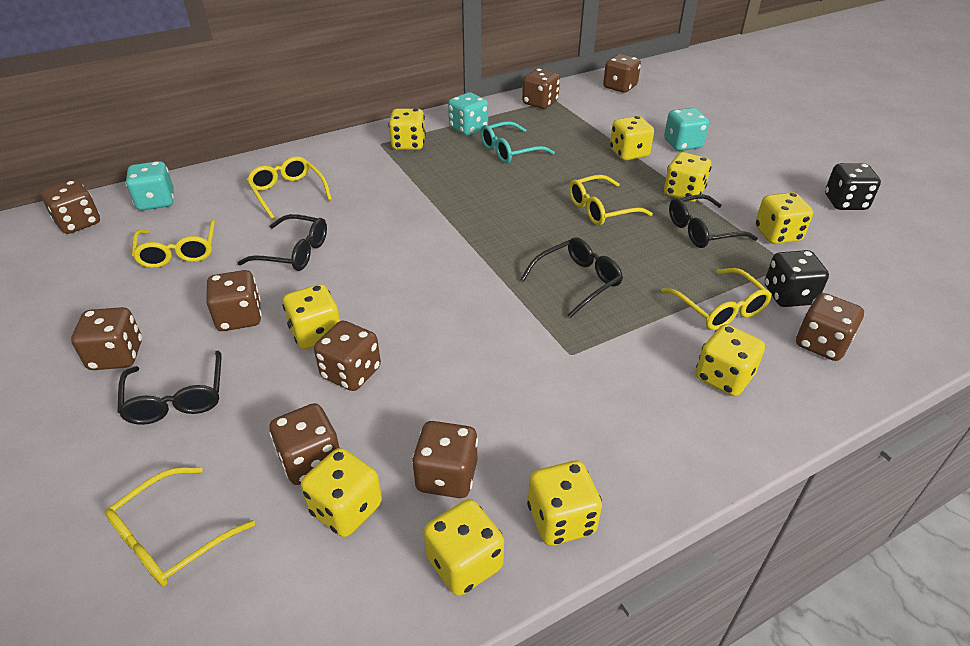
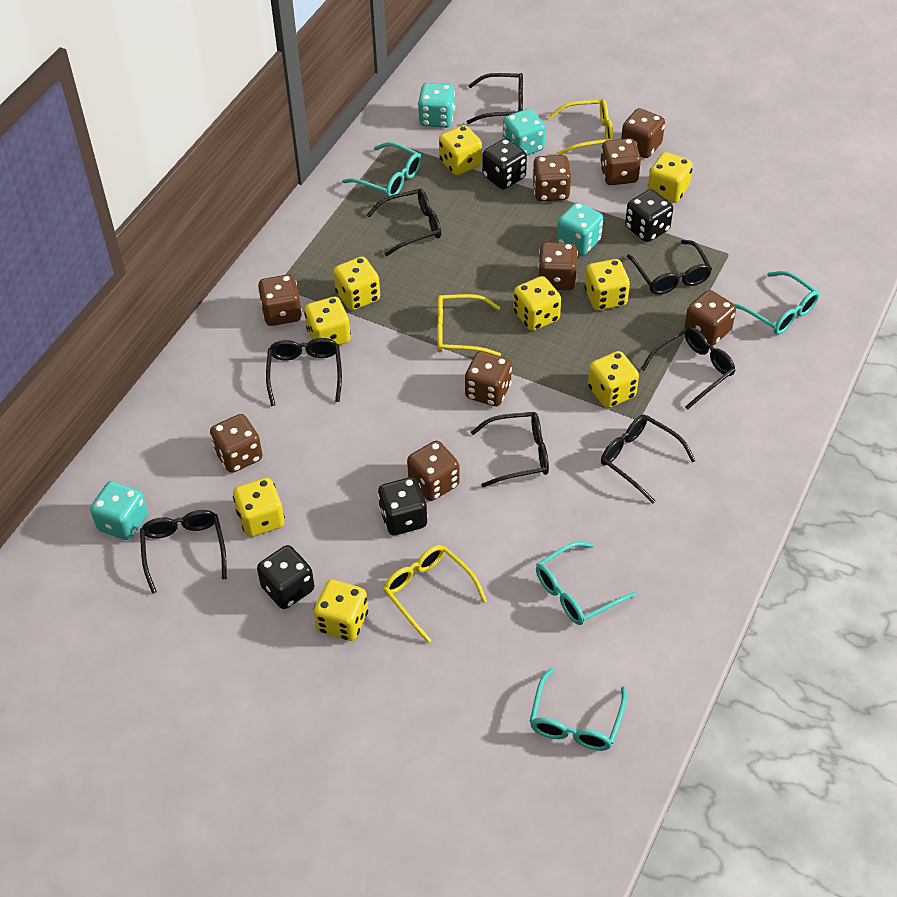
black dice: [765,250,829,307] [825,163,881,210] = 2 -> [257,545,314,609] [378,477,428,535] [482,138,527,189] [625,189,673,242] = 4
black glasses: [117,350,221,425] [238,214,327,271] [520,237,623,318] [669,194,758,248] = 4 -> [140,510,227,594] [266,338,342,406] [367,189,441,256] [467,73,523,124] [471,412,549,487] [601,415,696,503] [627,240,712,295] [641,327,736,410] = 8
turquoise dice: [126,161,174,211] [448,92,488,136] [664,108,709,151] = 3 -> [90,481,148,540] [418,83,455,128] [503,109,545,155] [557,202,603,255] = 4
turquoise glasses: [480,121,555,164] = 1 -> [342,142,422,197] [530,668,627,751] [536,541,637,625] [734,271,819,335] = 4
yellow glasses: [105,467,255,587] [132,219,215,268] [247,156,332,219] [569,175,653,226] [661,268,772,330] = 5 -> [383,545,487,643] [437,294,501,356] [548,99,614,155] = 3

